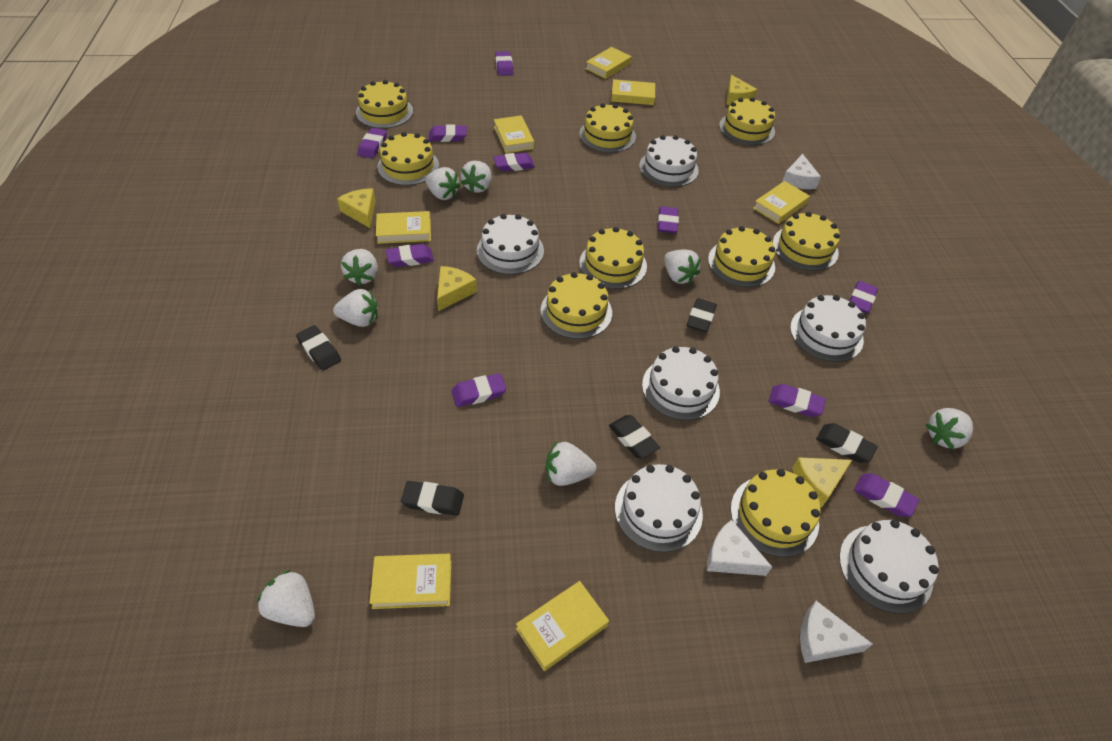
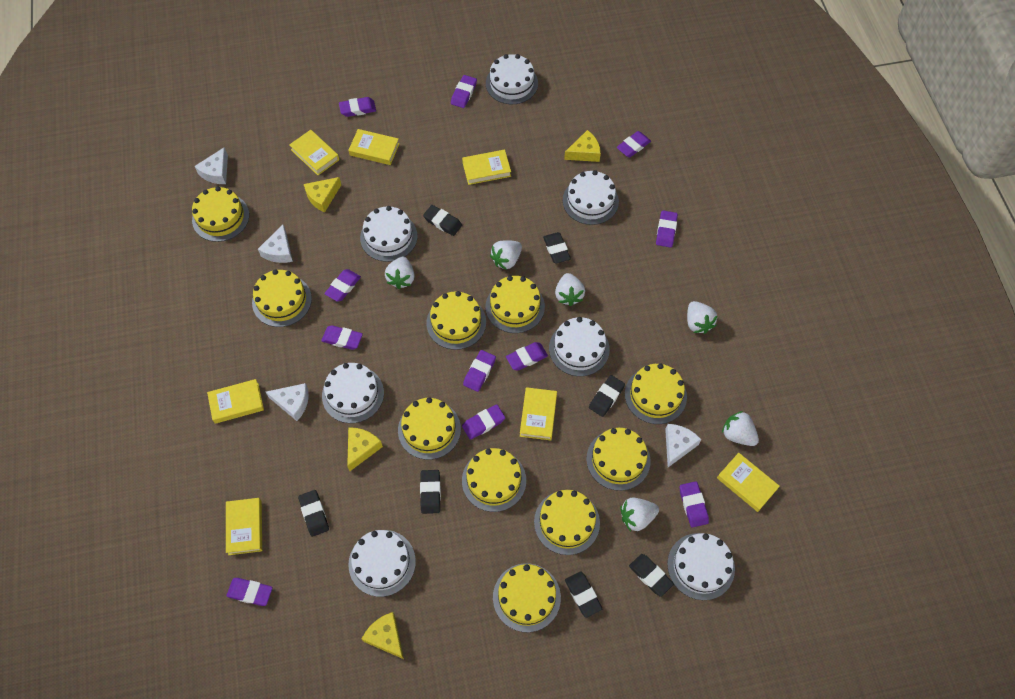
black eraser: [296,325,341,371] [401,481,464,516] [609,415,660,459] [687,298,717,332] [816,423,878,463] = 5 -> [298,490,329,537] [420,470,441,514] [423,205,462,236] [543,232,571,264] [565,571,602,618] [589,375,625,417] [629,554,674,597] = 7
purple eraser: [358,128,387,158] [386,244,434,267] [429,125,467,142] [452,373,507,407] [493,153,535,172] [495,51,513,76] [658,206,679,233] [769,384,826,417] [850,281,878,313] [854,473,919,517] = 10 -> [227,578,273,606] [321,325,363,350] [324,269,361,302] [339,97,376,117] [451,75,477,108] [462,404,505,440] [463,350,496,392] [506,342,548,370] [617,131,651,157] [656,210,678,248] [680,481,709,527] = 11
white cake: [477,214,544,275] [615,464,703,552] [639,135,699,187] [642,346,720,420] [790,295,866,362] [839,520,939,614] = 6 -> [322,363,384,423] [348,530,416,597] [360,206,418,262] [486,54,538,104] [549,317,610,376] [563,170,619,225] [667,533,735,600] = 7
white cheese: [707,520,772,576] [782,154,821,189] [800,601,873,663] = 3 -> [195,147,228,184] [258,224,293,263] [266,383,309,421] [665,424,702,467] = 4
white strawberry: [257,570,315,627] [333,289,378,327] [341,249,378,286] [425,167,461,200] [461,161,492,194] [546,442,596,486] [664,250,701,284] [926,408,973,449] = 8 -> [385,256,415,289] [490,240,522,270] [555,273,585,306] [620,498,659,531] [687,301,717,334] [722,411,759,446] = 6
yellow cake: [356,80,413,129] [377,132,439,185] [541,272,612,339] [579,103,636,153] [579,227,647,289] [708,226,775,287] [719,97,775,145] [731,469,821,557] [773,212,840,271] = 9 -> [192,186,249,242] [252,269,312,327] [398,397,461,460] [426,291,486,350] [462,448,526,512] [486,276,545,333] [493,563,561,632] [534,490,600,555] [586,428,650,491] [625,363,687,424] = 10

